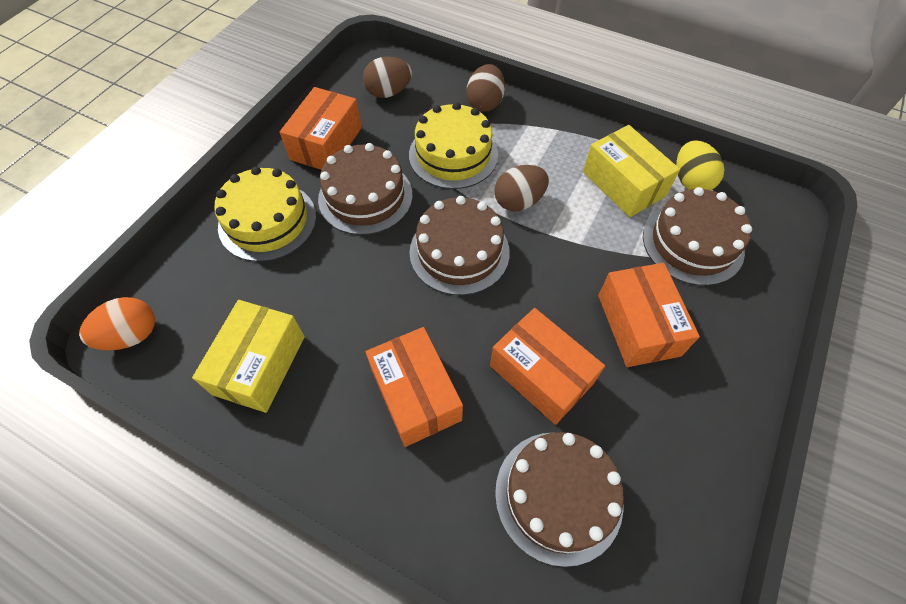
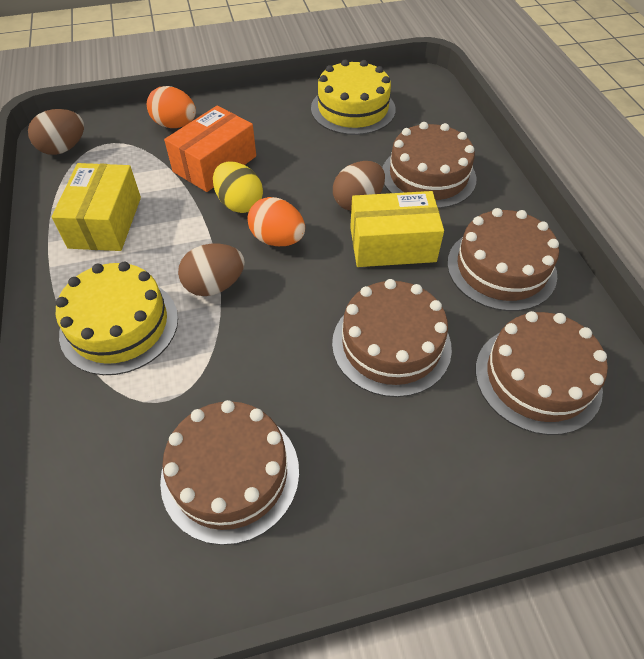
brown cake: [318,143,413,235] [409,196,510,295] [495,432,624,567] [643,187,752,286] = 4 -> [160,400,299,545] [332,279,452,397] [382,122,477,209] [447,208,559,311] [475,311,608,435] = 5
orange box: [280,87,362,170] [366,327,463,447] [490,308,605,425] [598,263,700,367] = 4 -> [164,106,256,192] = 1
orange egg: [79,297,155,351] = 1 -> [147,86,196,128] [248,197,305,246] = 2

